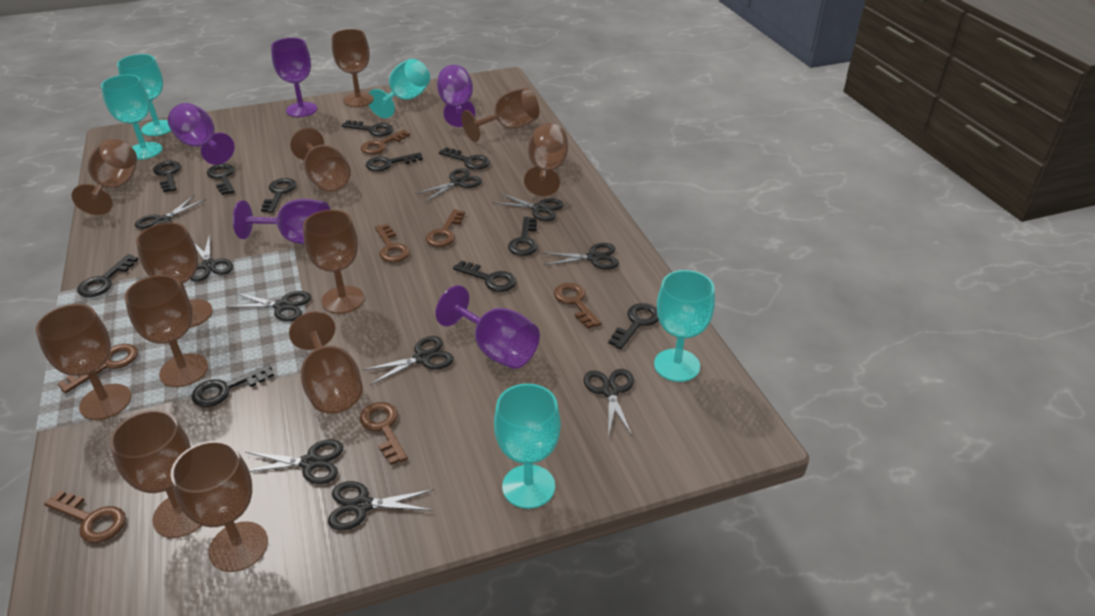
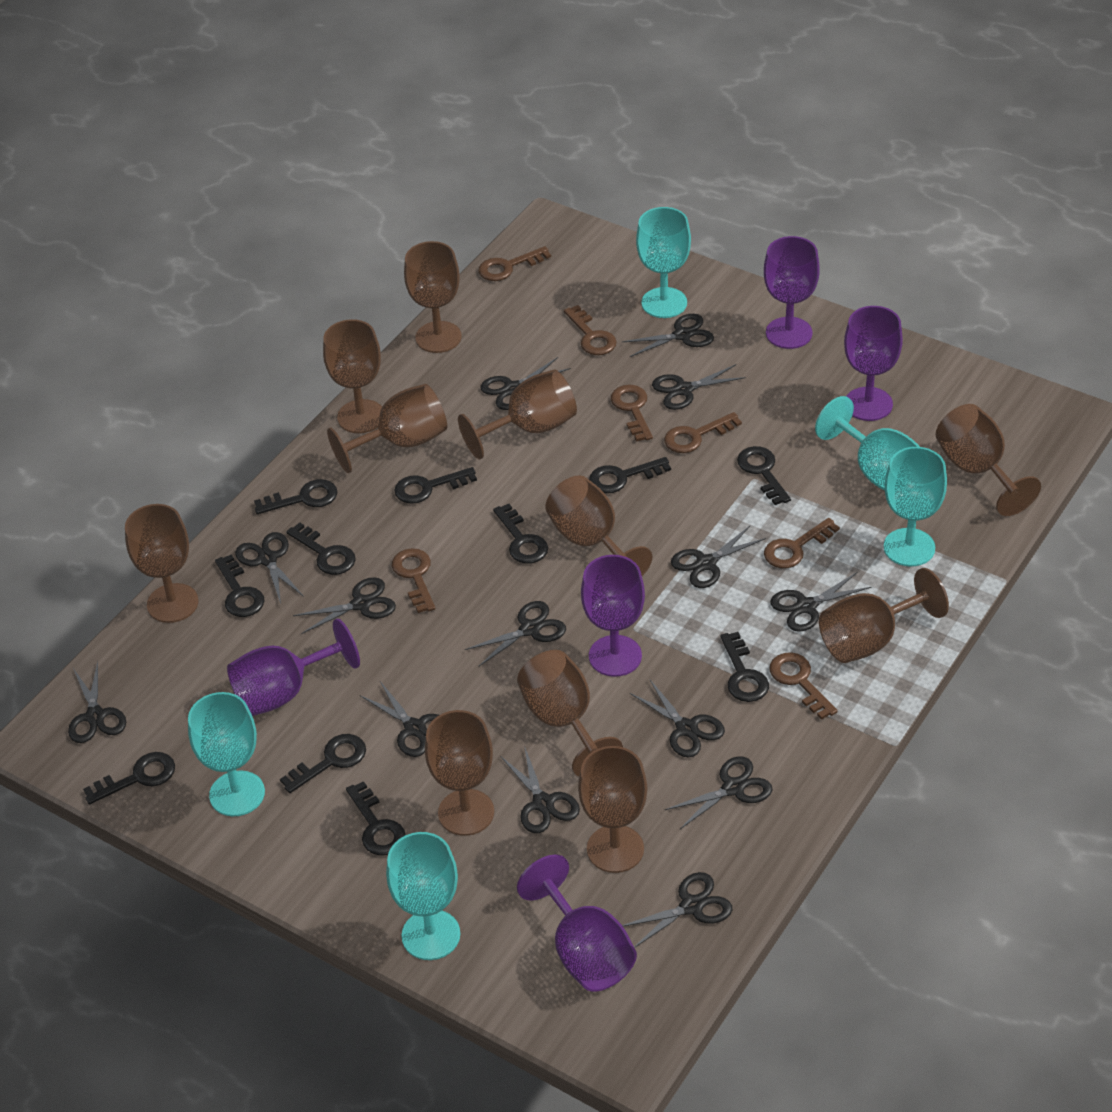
black scissors: [135,195,206,229] [191,235,233,281] [226,291,311,321] [246,440,343,484] [328,481,434,530] [363,336,454,385] [415,168,482,202] [492,193,564,221] [544,243,619,269] [584,369,634,437] = 10 -> [68,662,126,743] [235,532,304,604] [293,577,396,634] [360,681,439,757] [465,601,566,667] [480,357,571,410] [500,746,580,833] [622,314,714,357] [622,872,732,948] [630,679,725,758] [652,364,746,410] [665,756,773,829] [671,525,766,588] [770,572,871,632] = 14
brown goblet: [36,304,131,420] [72,139,137,215] [110,410,201,538] [125,275,208,387] [136,223,213,328] [171,441,268,572] [289,311,363,414] [290,128,351,192] [303,210,364,314] [332,29,369,107] [461,88,539,142] [524,123,568,197] = 12 -> [125,504,199,623] [323,319,382,433] [327,384,447,473] [404,241,462,353] [425,710,494,836] [458,370,577,459] [517,650,623,777] [545,475,652,576] [578,746,647,873] [819,568,949,663] [936,404,1041,516] = 11

